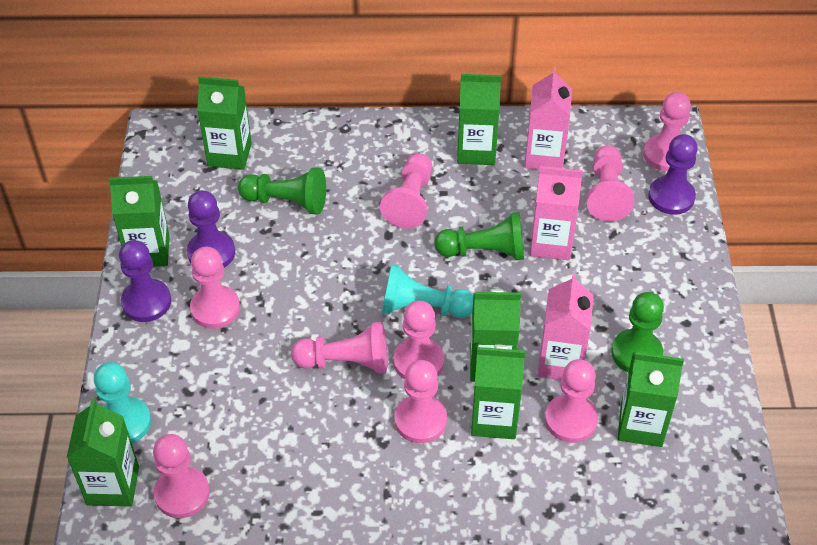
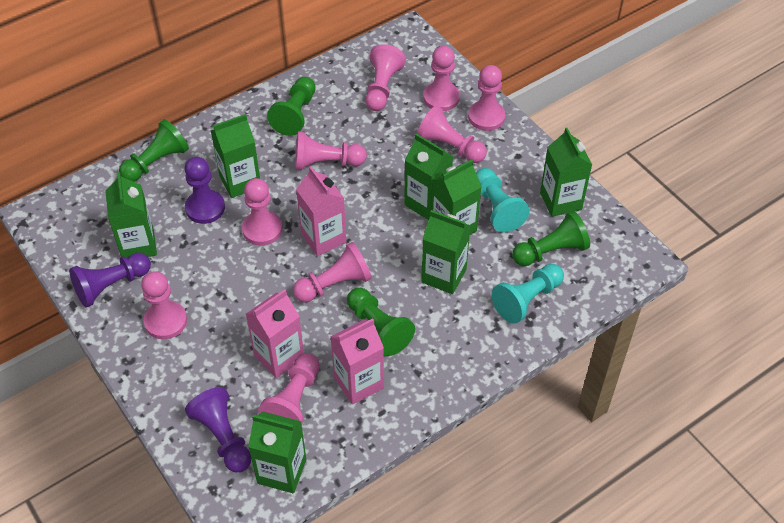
green pawn: [238,167,326,215] [434,212,524,260] [611,292,664,372] = 3 -> [119,119,189,182] [267,77,316,136] [347,288,415,356] [512,211,590,266] = 4

